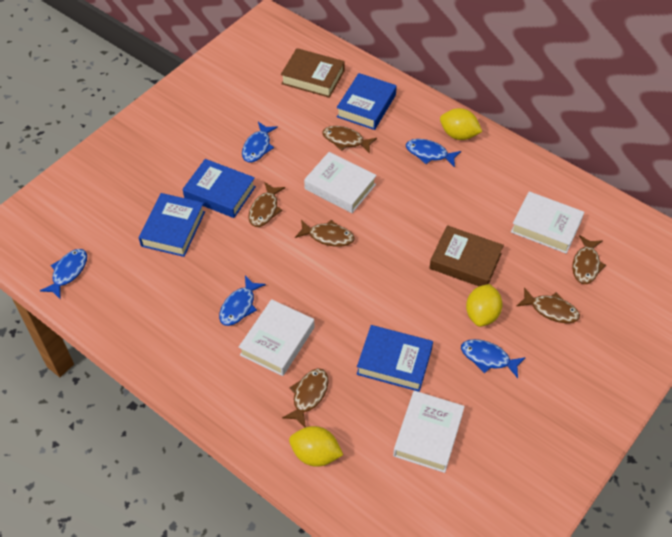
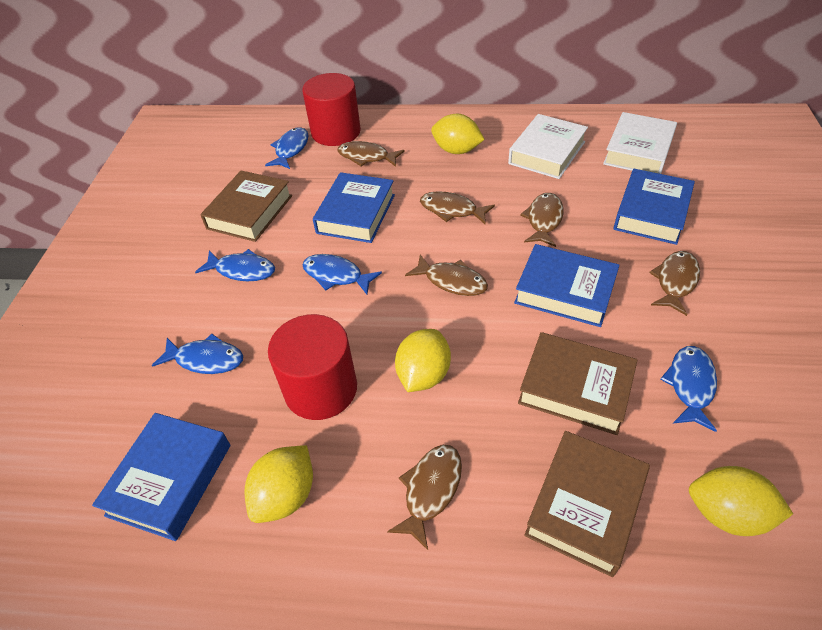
brown book: [281,48,345,98] [429,225,504,286] = 2 -> [200,171,292,242] [518,332,637,435] [524,431,650,577] = 3
red cylinder: none = 0 -> [268,314,357,420] [302,73,361,146] = 2
white book: [239,299,315,376] [304,152,377,213] [393,391,465,473] [511,192,584,254] = 4 -> [508,114,588,179] [603,112,677,174] = 2
yellow lemon: [289,426,343,467] [440,108,482,140] [466,284,503,327] = 3 -> [244,445,313,523] [395,329,451,392] [431,114,485,154] [689,466,793,536] = 4

